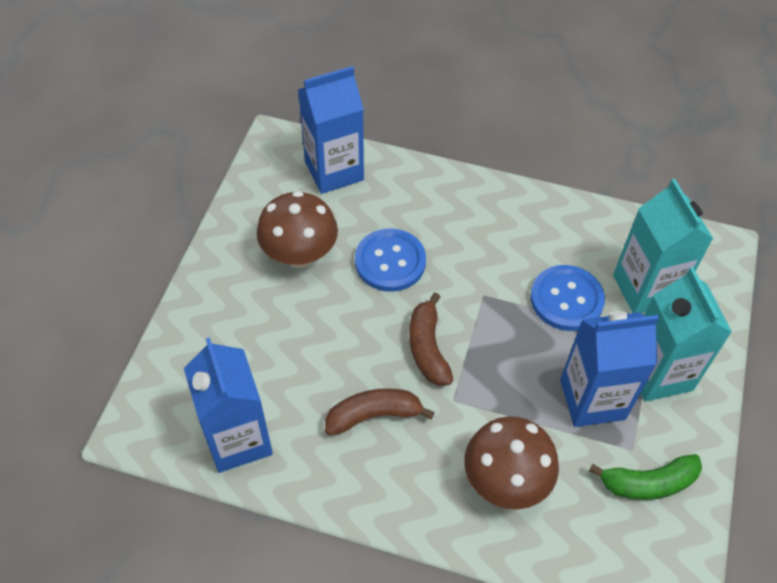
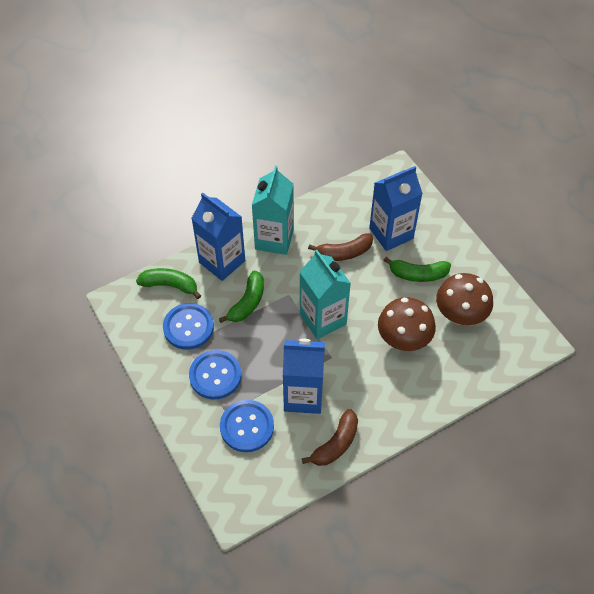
blue button: [355,228,426,292] [530,265,605,331] = 2 -> [163,303,214,350] [189,350,242,399] [220,400,274,452] = 3
green banana: [589,454,702,500] = 1 -> [136,268,201,299] [219,270,264,323] [383,257,451,282] = 3

